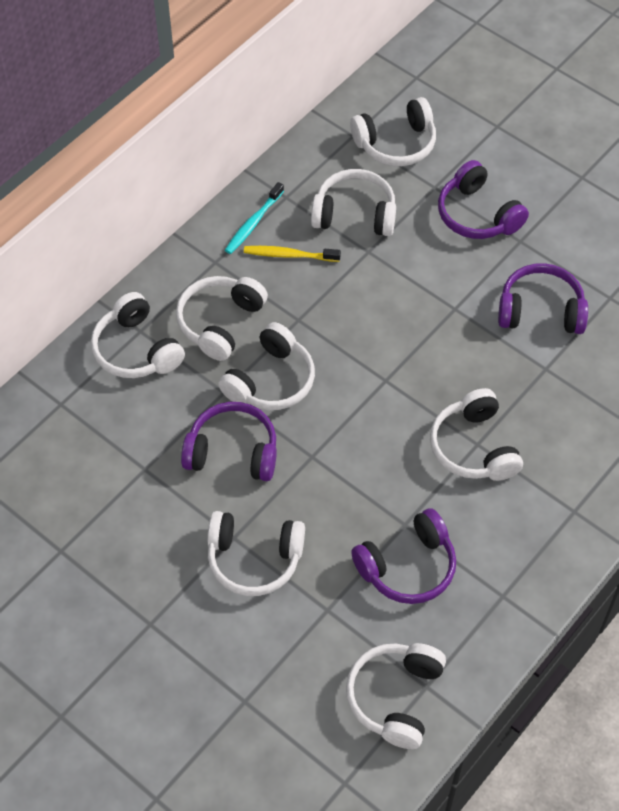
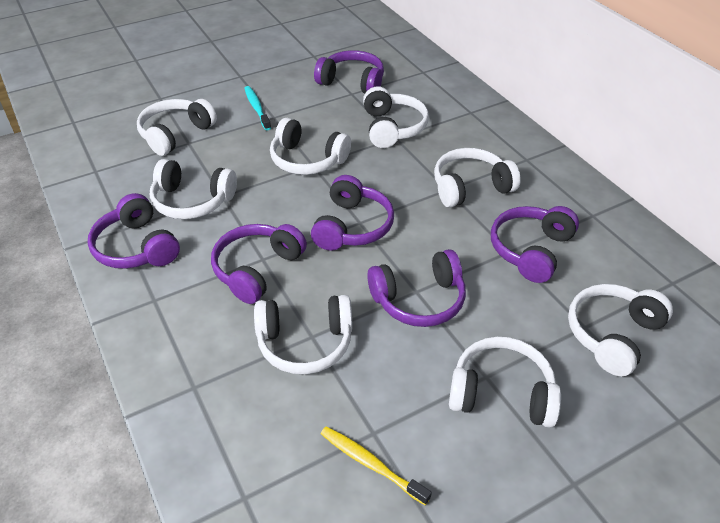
purple headphones: [181,402,277,481] [351,508,456,604] [438,160,529,239] [498,263,588,334] = 4 -> [88,193,180,269] [211,224,307,304] [311,175,394,251] [314,50,384,94] [367,249,466,327] [491,206,579,283] = 6

